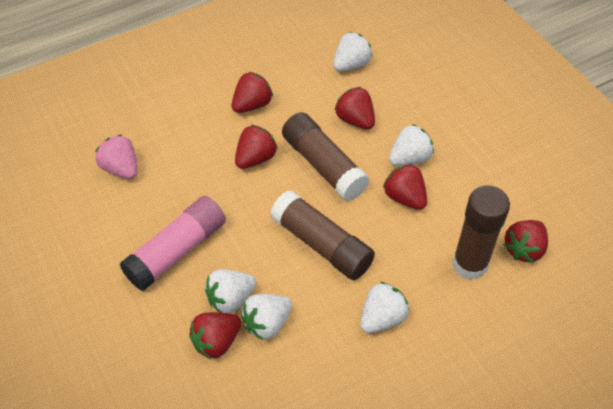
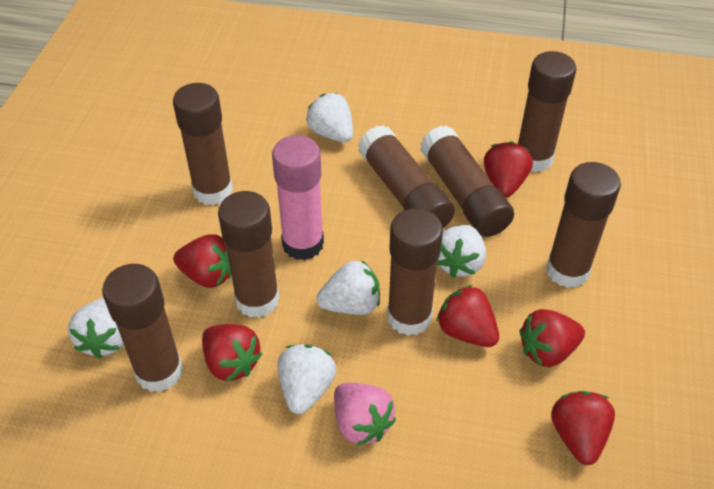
brown glue stick: [270,190,375,280] [282,112,370,201] [452,185,510,280] = 3 -> [102,264,183,392] [173,83,233,205] [218,191,279,318] [358,125,455,228] [387,208,443,336] [420,126,514,237] [518,51,577,172] [546,162,621,288] = 8

